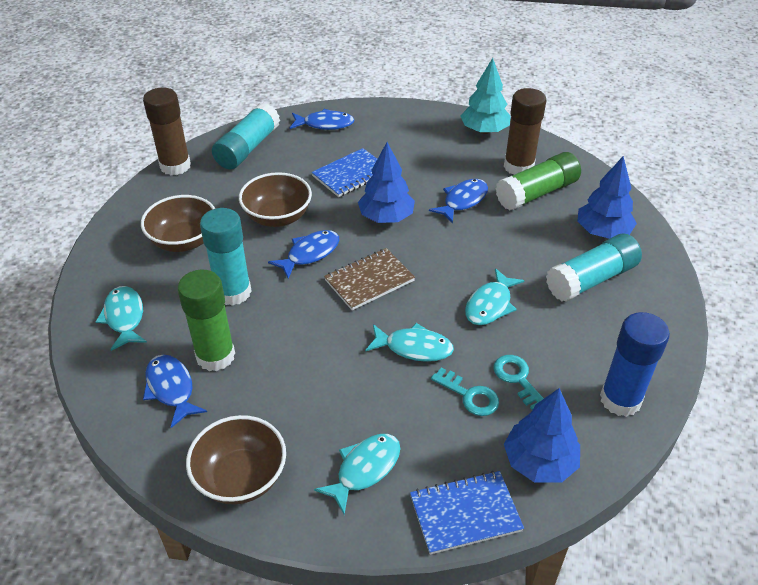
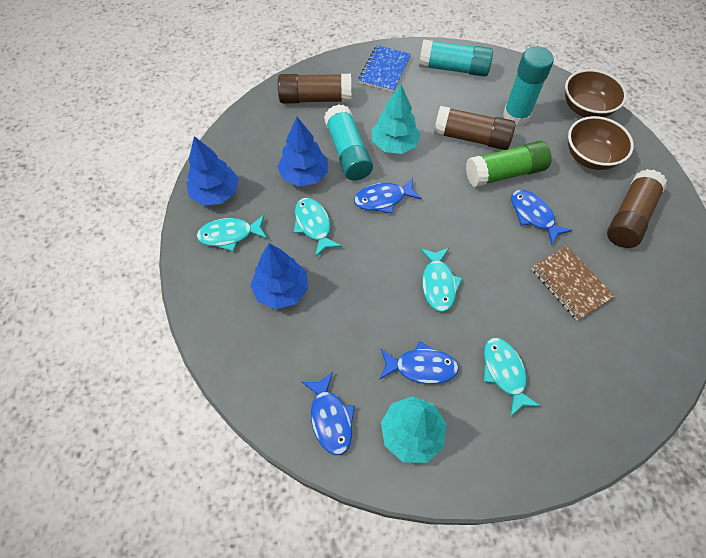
blue glue stick: [600,312,670,417] = 1 -> none = 0
blue notebook: [311,148,377,197] [410,471,524,555] = 2 -> [359,45,411,92] = 1
brown bowl: [141,195,215,252] [186,415,286,504] [239,172,312,227] = 3 -> [565,69,627,117] [568,116,634,170] = 2
brown glue stick: [143,87,191,175] [504,88,546,175] = 2 -> [278,74,351,104] [434,106,515,150] [607,169,667,248] = 3
green glue stick: [178,269,235,371] [496,152,581,211] = 2 -> [466,141,552,187] = 1
turquoise key: [431,368,499,416] [493,355,544,410] = 2 -> none = 0
turquoise tree: [461,58,511,134] = 1 -> [372,84,420,154] [381,396,447,463] = 2

